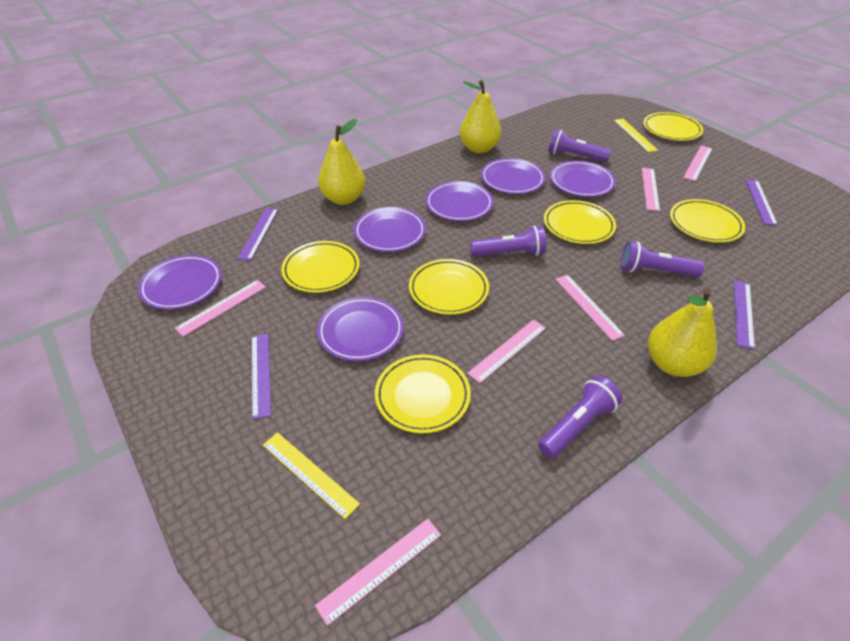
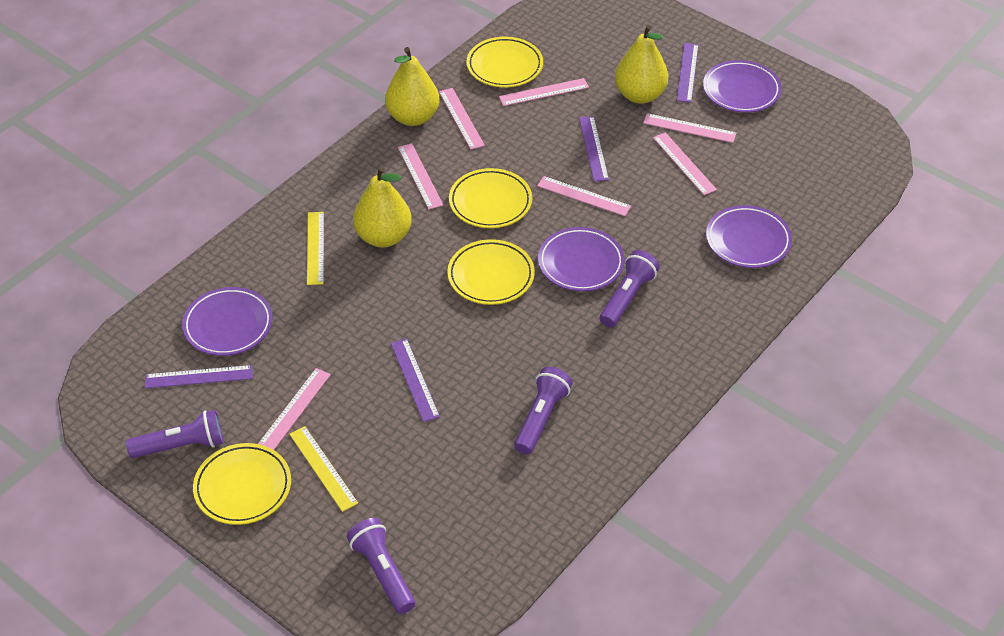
pink ruler: [175,280,266,337] [315,519,441,626] [467,320,546,383] [555,275,625,341] [642,168,660,211] [683,146,712,181] = 6 -> [258,368,331,450] [398,143,443,209] [439,88,485,149] [499,78,589,106] [537,176,631,216] [643,113,737,143] [653,132,717,195] = 7
purple plate: [138,255,222,310] [317,297,404,361] [354,207,426,252] [425,181,493,221] [481,158,546,194] [550,161,616,197] = 6 -> [182,287,273,356] [538,227,624,291] [703,60,781,113] [706,205,792,268] = 4
yellow plate: [281,241,360,293] [375,354,471,434] [409,259,489,315] [544,200,616,244] [643,112,703,141] [670,199,745,243] = 6 -> [193,443,291,525] [447,239,535,305] [449,168,532,228] [467,37,543,87] = 4

